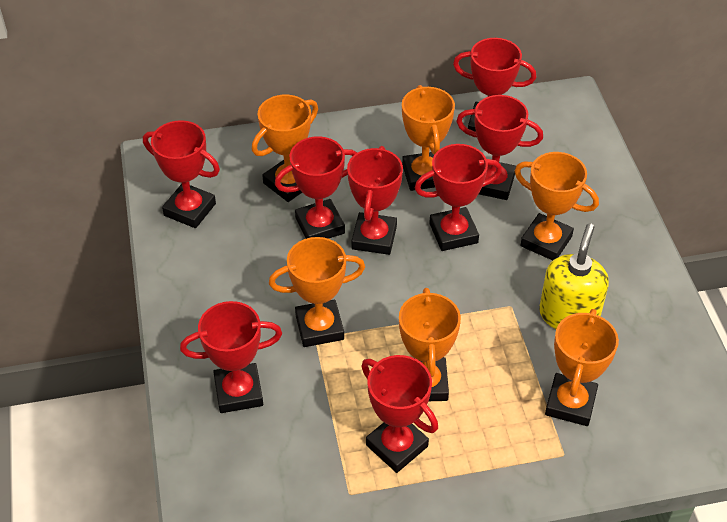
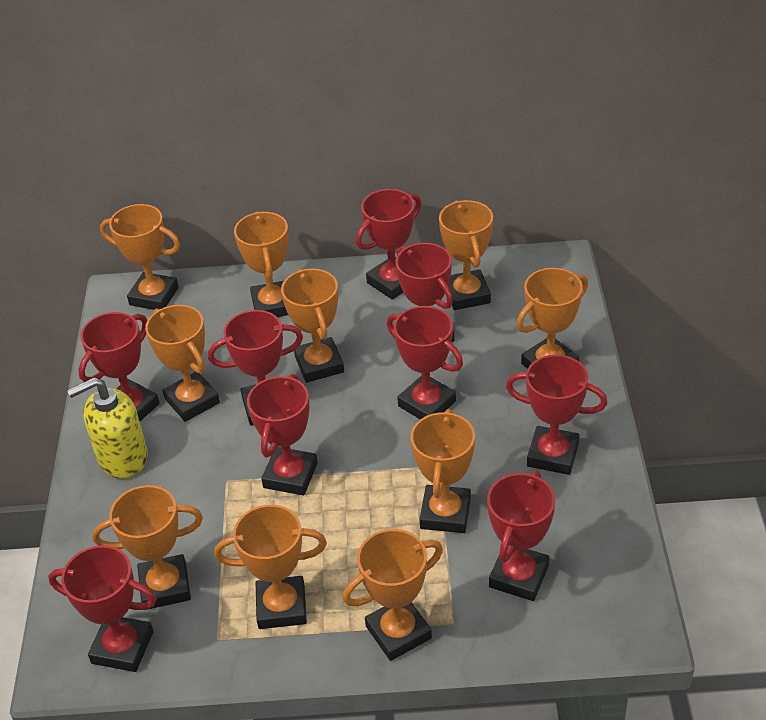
orange trophy: [252,95,318,202] [269,237,365,347] [399,288,461,401] [402,85,455,191] [515,152,599,260] [545,309,619,426] = 6 -> [92,485,203,610] [100,204,180,310] [145,305,220,422] [214,505,327,629] [234,211,289,317] [281,269,344,383] [343,529,443,661] [411,409,475,533] [439,200,493,310] [516,268,588,369] = 10
red trophy: [143,120,220,228] [180,301,282,413] [275,136,357,239] [347,146,403,255] [361,355,438,473] [415,144,502,251] [453,38,536,132] [456,95,543,200] = 8 -> [48,545,156,672] [78,312,160,421] [208,310,303,426] [247,374,318,495] [356,189,421,300] [387,306,463,419] [396,243,454,343] [487,471,555,601] [506,355,607,475] = 9

